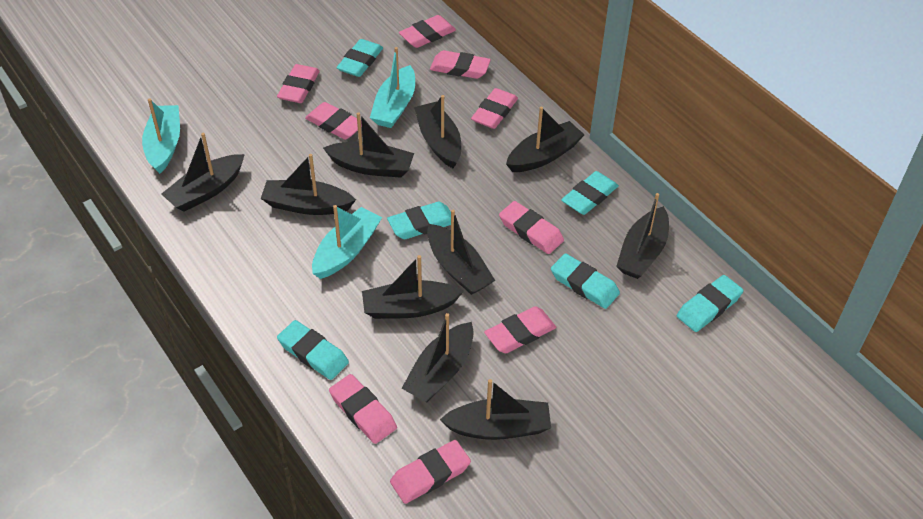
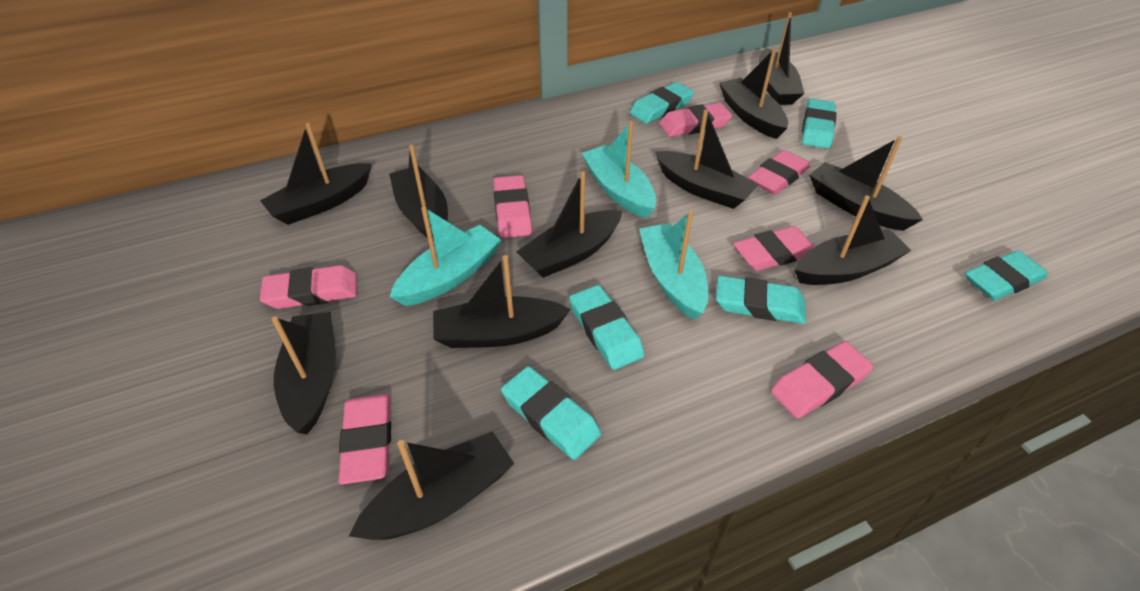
black boat: [161,133,245,212] [261,154,356,215] [323,112,414,178] [362,255,464,319] [401,313,474,402] [414,95,461,168] [427,210,495,295] [440,379,551,440] [506,107,585,172] [616,193,669,279] = 10 -> [260,123,372,225] [271,312,336,434] [349,431,514,540] [389,145,448,242] [433,255,571,348] [517,171,622,278] [655,110,759,209] [719,49,788,139] [759,12,805,105] [795,195,912,285] [809,136,923,231] = 11
pink eraser: [277,64,320,103] [305,102,362,140] [329,374,397,444] [390,440,471,504] [399,15,456,48] [430,50,491,79] [471,88,518,129] [484,306,556,353] [499,201,564,254] = 9 -> [260,265,357,309] [339,394,391,484] [493,175,532,238] [659,103,732,137] [733,226,815,271] [748,150,810,195] [771,341,874,419] = 7

